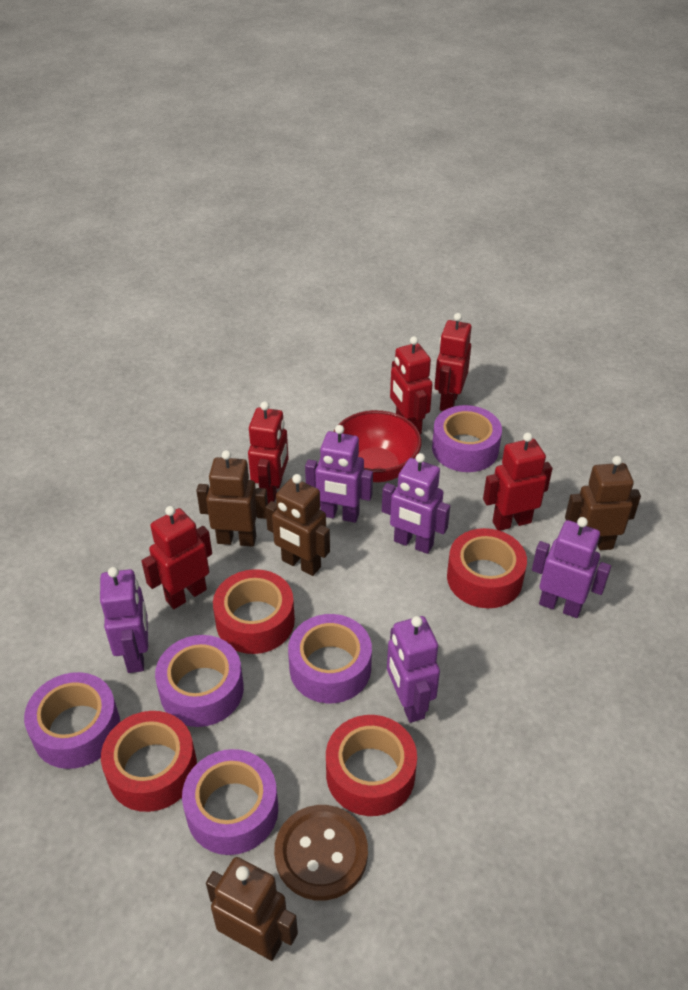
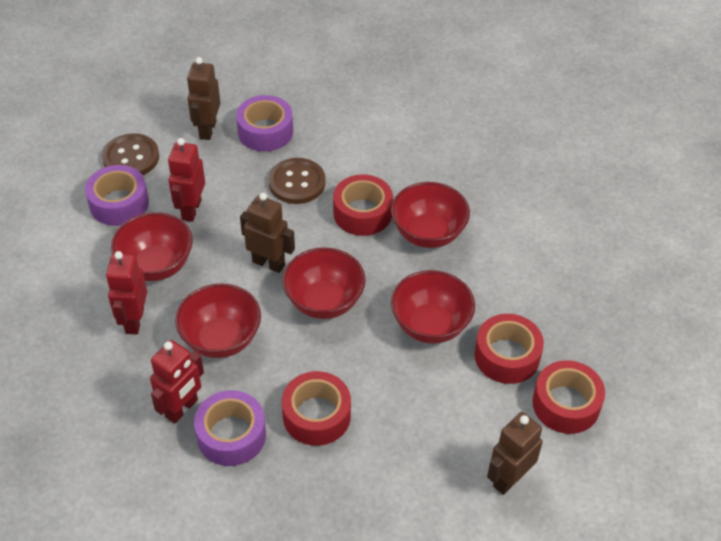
brown button: [274,805,368,901] = 1 -> [102,133,159,175] [268,158,326,204] = 2
brown robot: [196,450,268,547] [206,857,298,961] [265,474,330,576] [565,456,641,550] = 4 -> [187,57,221,140] [240,193,295,273] [487,412,543,495] = 3
purple robot: [100,567,148,673] [305,425,373,523] [382,453,450,554] [387,616,440,723] [532,517,611,618] = 5 -> none = 0
purple tape: [24,672,120,769] [155,635,244,727] [182,749,278,855] [288,614,372,703] [432,405,502,472] = 5 -> [85,165,149,226] [194,390,266,466] [236,95,293,152] = 3
red bowl: [334,410,422,482] = 1 -> [111,212,193,281] [175,283,261,358] [282,247,366,319] [391,182,470,248] [391,270,475,344] = 5
red robot: [141,506,212,609] [248,401,289,504] [390,336,433,434] [435,313,472,411] [483,432,552,531] = 5 -> [106,251,147,335] [150,340,204,424] [168,138,205,222] = 3

